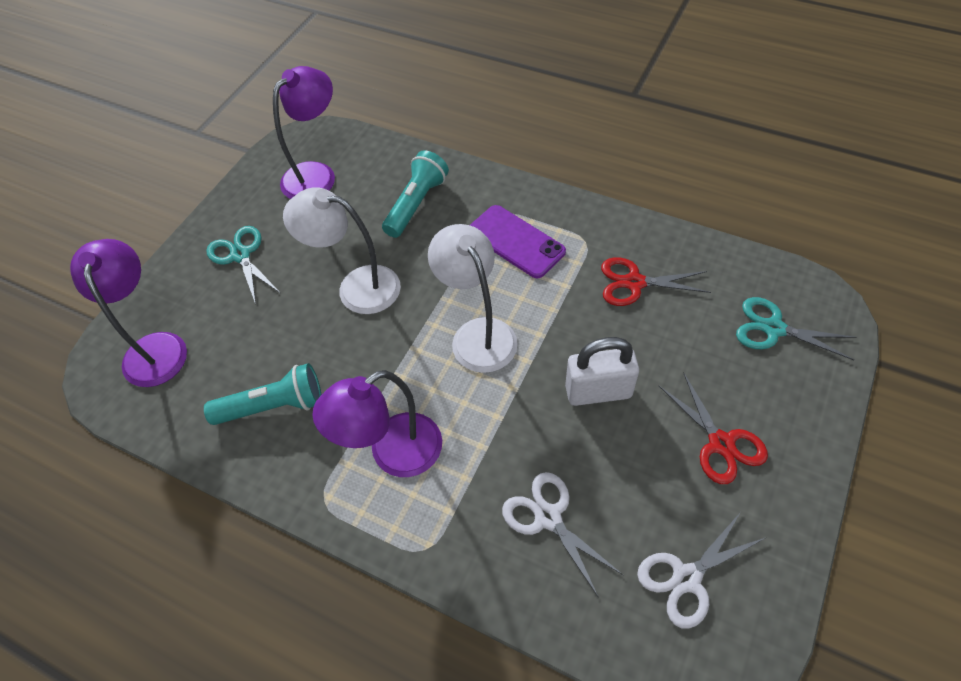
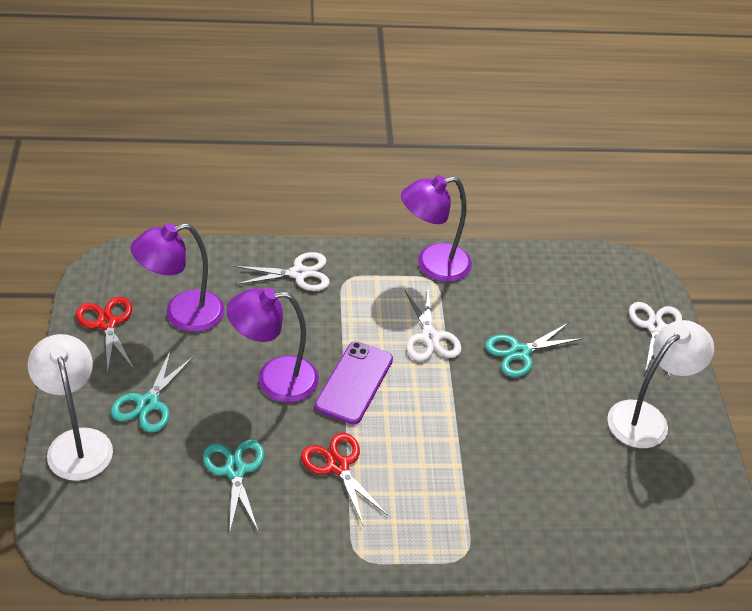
turquoise flashlight: [204,363,321,425] [382,150,449,238] = 2 -> none = 0
turquoise scissors: [206,226,280,304] [736,297,856,360] = 2 -> [111,349,194,433] [203,440,265,535] [485,323,583,377] = 3
white padlock: [565,337,639,406] = 1 -> none = 0
white scissors: [502,472,623,598] [637,512,767,629] = 2 -> [234,252,330,291] [405,290,462,361] [629,302,682,378] = 3

